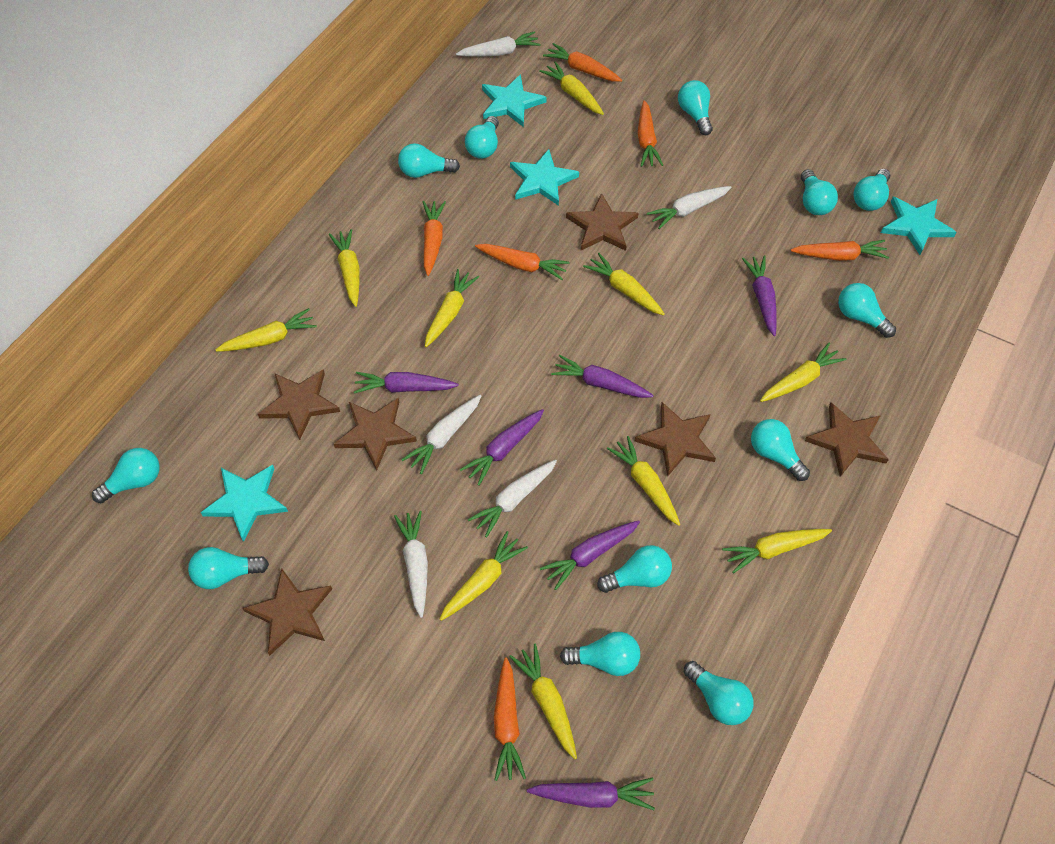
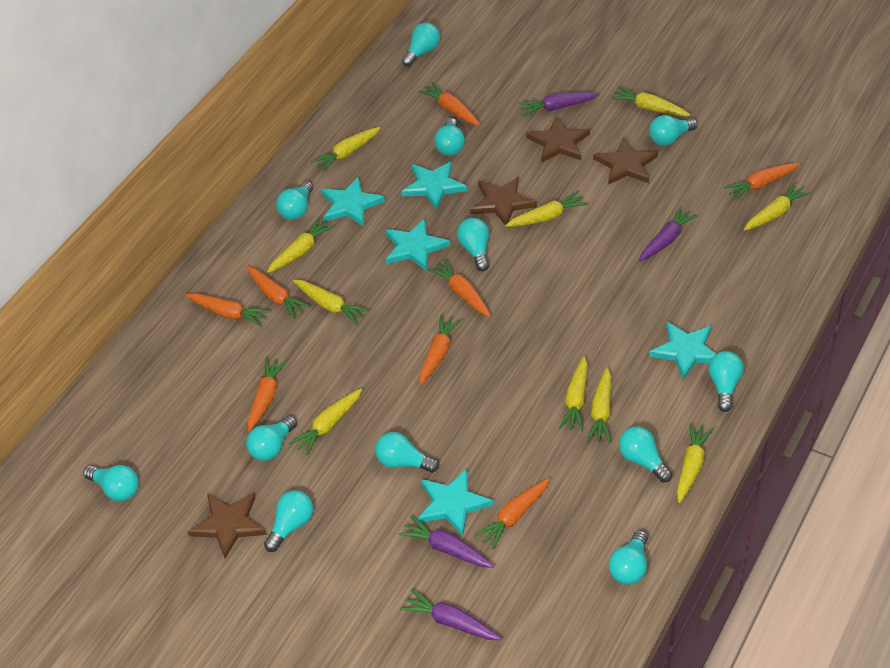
brown star: [243,569,332,656] [258,369,340,440] [334,398,417,471] [566,193,639,251] [635,402,716,477] [805,402,889,477] = 6 -> [188,493,267,559] [470,177,536,225] [526,116,590,163] [593,138,658,185] = 4
orange carrot: [423,201,446,276] [475,244,570,280] [494,657,526,781] [543,43,622,82] [638,100,663,167] [791,240,889,261] = 6 -> [185,293,270,327] [245,266,311,319] [247,357,288,432] [418,82,480,126] [419,315,462,385] [428,259,491,317] [474,478,550,549] [723,163,800,200] = 8
purple carrot: [354,372,458,394] [460,409,544,486] [527,777,655,810] [540,520,640,590] [551,355,653,398] [742,256,777,336] = 6 -> [399,516,494,568] [400,589,502,640] [518,92,599,116] [639,206,698,262] = 4
turquoise star: [200,465,288,542] [482,74,546,127] [510,149,579,206] [881,197,956,255] = 4 -> [321,177,385,227] [385,218,450,271] [402,161,467,210] [418,469,493,536] [649,322,716,380] = 5
white carrot: [394,511,428,618] [401,395,481,474] [456,31,541,57] [468,460,557,538] [647,186,732,229] = 5 -> none = 0

